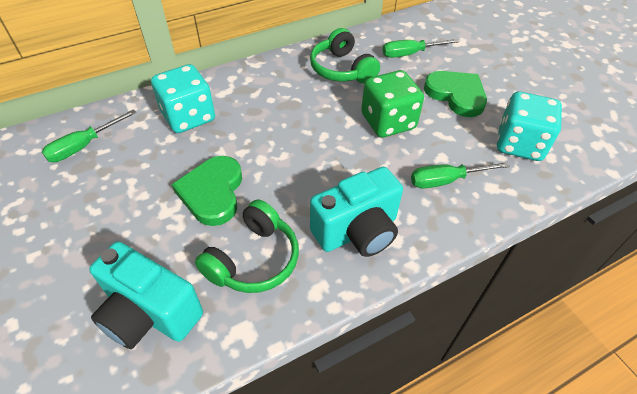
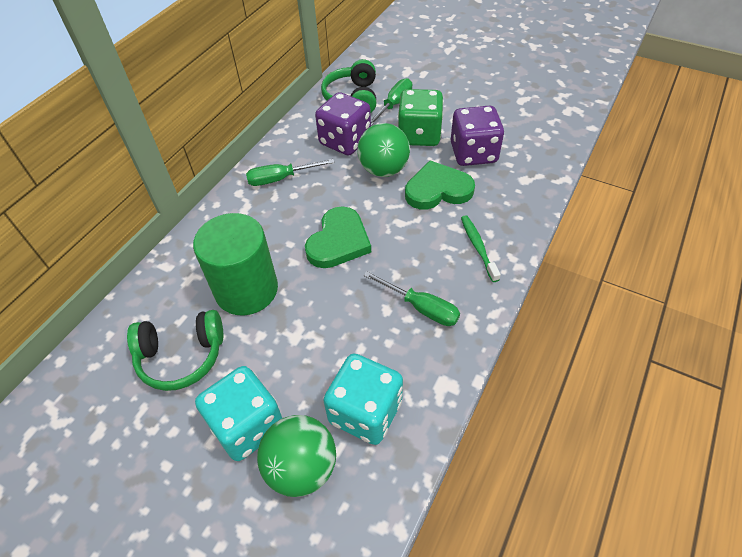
green ball: none = 0 -> [257,415,336,497] [357,123,410,177] = 2
green cylinder: none = 0 -> [193,213,278,315] = 1
green toothbrush: none = 0 -> [461,215,501,282] = 1
purple dice: none = 0 -> [315,92,371,155] [451,106,504,166] = 2
turquoise camera: [89,241,203,349] [310,167,403,257] = 2 -> none = 0

